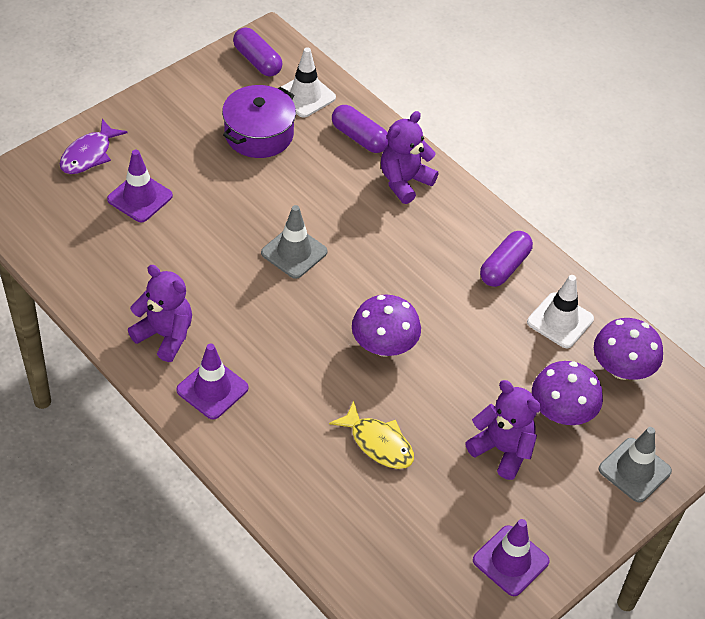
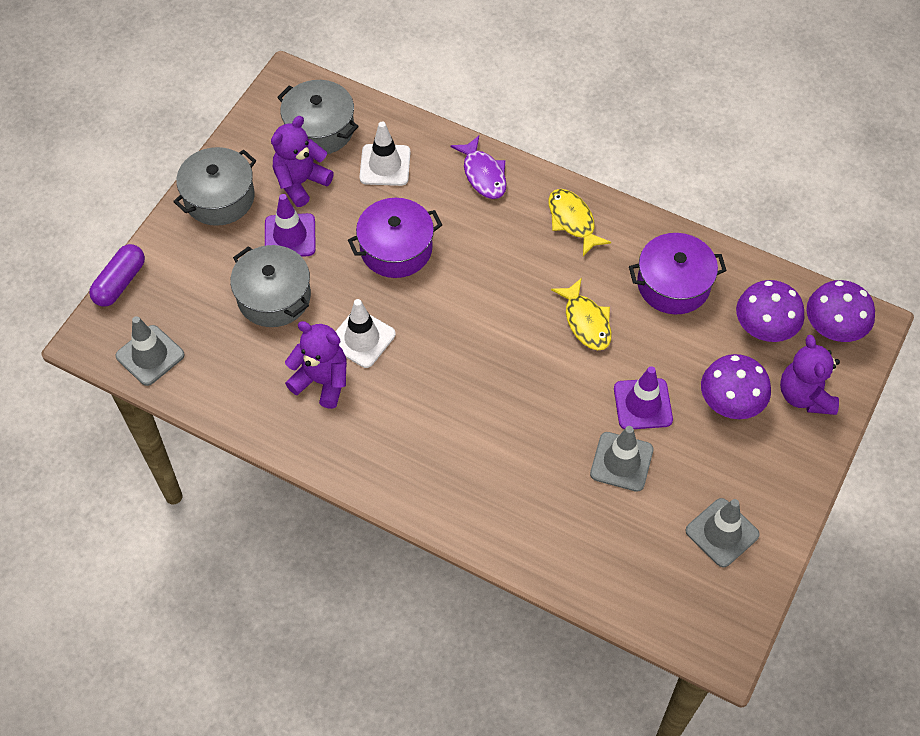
grey pot: none = 0 -> [173,147,256,226] [230,245,311,327] [277,80,359,154] = 3
grey traffic cone: [261,205,328,279] [599,427,672,503] = 2 -> [115,316,184,386] [590,426,654,492] [685,498,760,567] = 3
purple capsule: [233,28,282,76] [332,105,389,153] [480,231,533,287] = 3 -> [89,244,145,307] = 1
purple pot: [222,85,296,158] = 1 -> [348,198,442,278] [629,233,727,314] = 2
purple traffic cone: [107,150,173,222] [176,343,248,420] [473,519,550,596] = 3 -> [265,194,316,257] [614,366,673,429] = 2
yellow fish: [329,401,414,469] = 1 -> [549,189,611,256] [551,278,612,350] = 2

